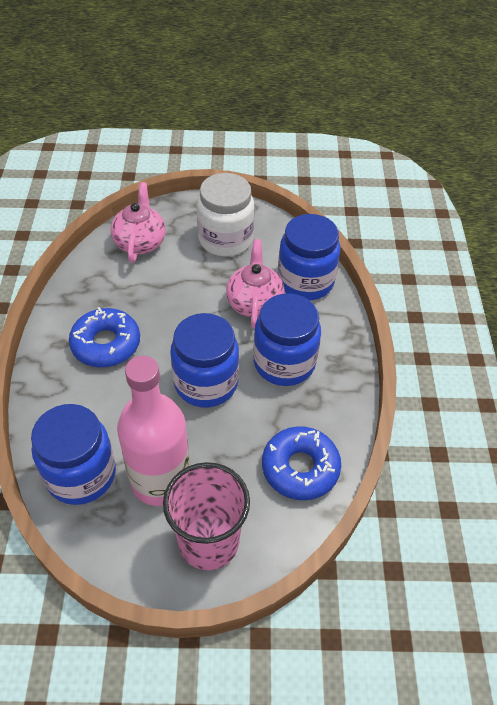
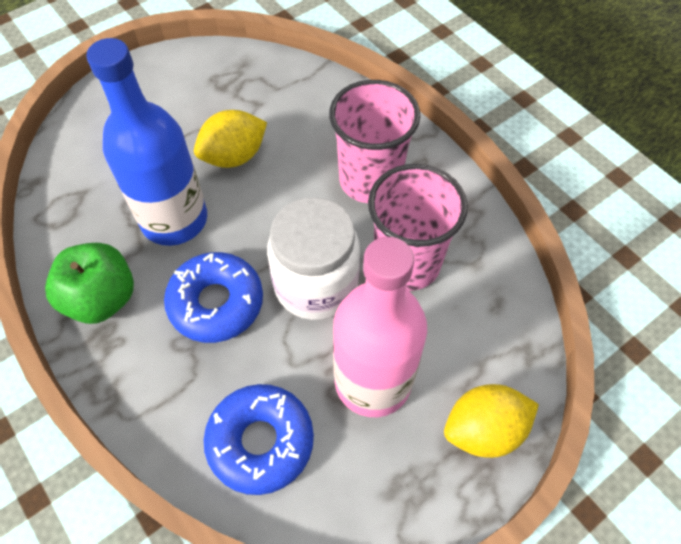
blue bottle: none = 0 -> [86,38,207,246] = 1
blue jar: [31,404,116,505] [170,313,239,408] [253,293,321,386] [278,214,340,300] = 4 -> none = 0
green apple: none = 0 -> [45,243,134,324] = 1
pink cup: [163,462,250,570] = 1 -> [329,80,420,203] [368,164,468,291] = 2
pink teapot: [111,182,166,263] [226,239,285,329] = 2 -> none = 0
yellow lemon: none = 0 -> [194,110,267,168] [444,384,539,458] = 2

